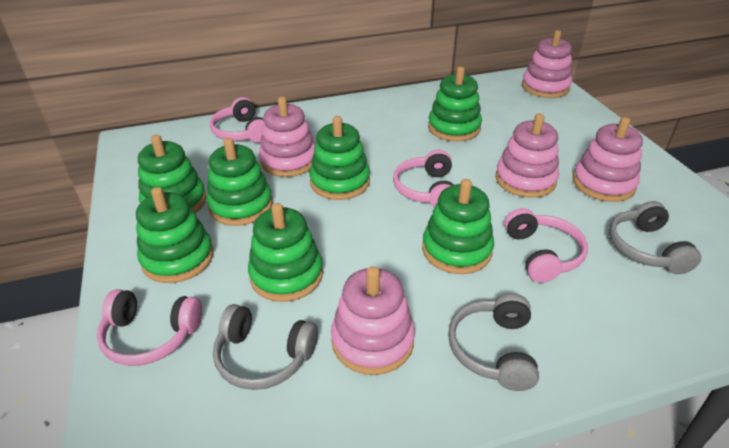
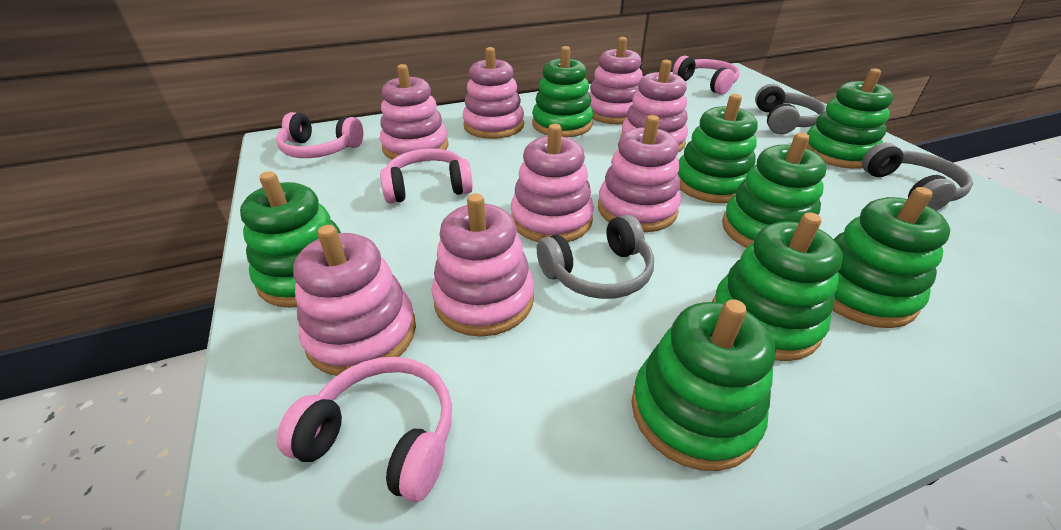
green stacking toy: [136,187,213,283] [138,135,206,213] [207,138,273,226] [248,203,323,302] [309,116,370,200] [422,179,494,274] [428,66,482,141] = 7 -> [240,171,341,308] [532,46,593,137] [631,299,776,471] [678,94,758,203] [712,212,843,361] [722,133,827,248] [806,68,893,169] [833,187,950,328] = 8
pink stacking toy: [259,97,315,177] [331,266,415,375] [495,114,559,198] [522,30,572,98] [573,117,643,202] = 5 -> [293,225,416,376] [380,64,449,162] [432,193,534,337] [463,47,524,139] [511,124,594,242] [589,37,643,124] [598,115,681,232] [621,60,688,152] = 8

